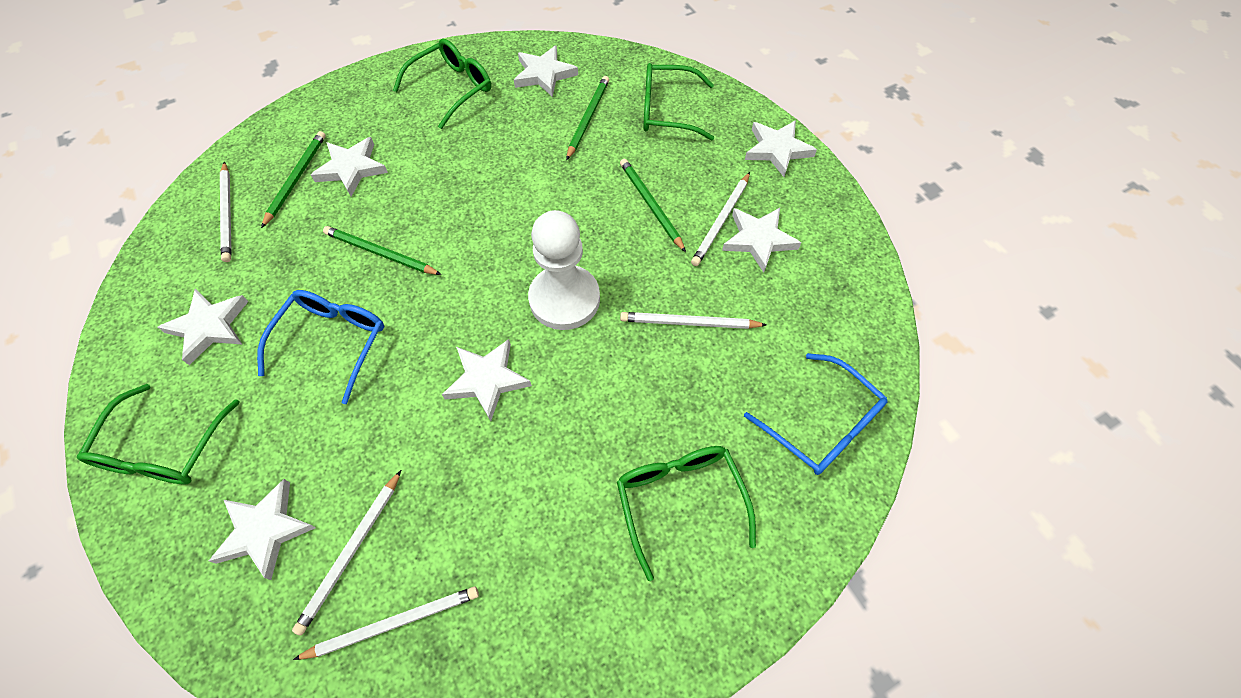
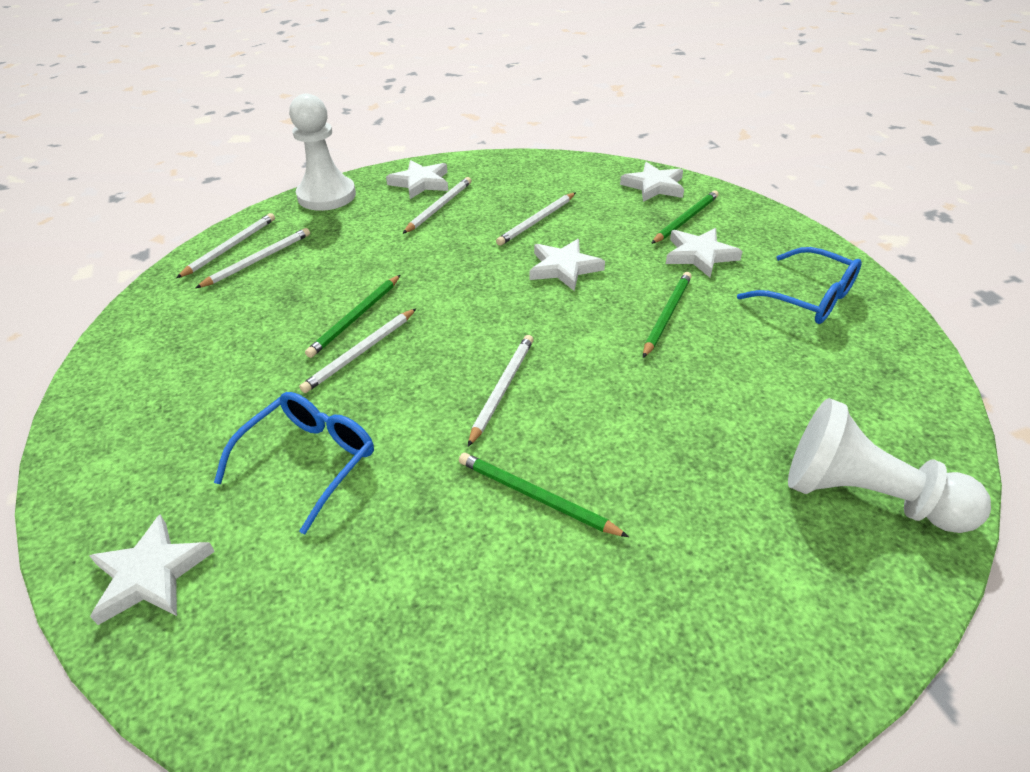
green glasses: [77,384,240,485] [393,39,491,129] [617,446,756,581] [643,63,714,141] = 4 -> none = 0
white pawn: [528,210,600,330] = 1 -> [289,94,356,211] [788,398,991,533] = 2
white pencil: [220,161,232,262] [292,470,401,635] [293,586,479,660] [620,312,767,329] [691,172,750,266] = 5 -> [176,213,275,278] [196,228,310,288] [299,308,416,393] [403,177,471,234] [468,335,533,447] [496,193,575,246] = 6
white star: [158,289,249,365] [209,479,316,580] [311,137,388,197] [442,339,532,421] [514,45,578,97] [722,208,801,272] [745,120,817,177] = 7 -> [89,515,215,625] [386,160,448,199] [530,239,605,291] [620,162,684,202] [666,228,743,277] = 5

